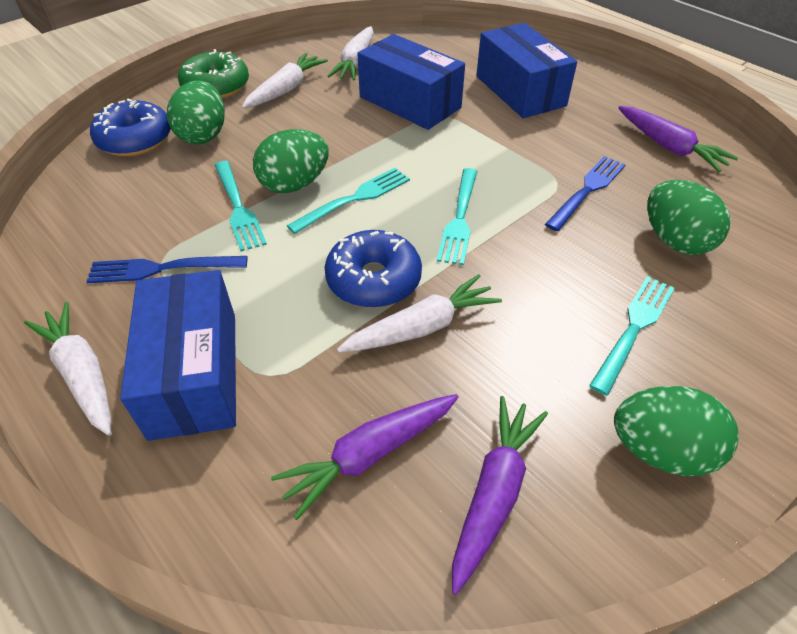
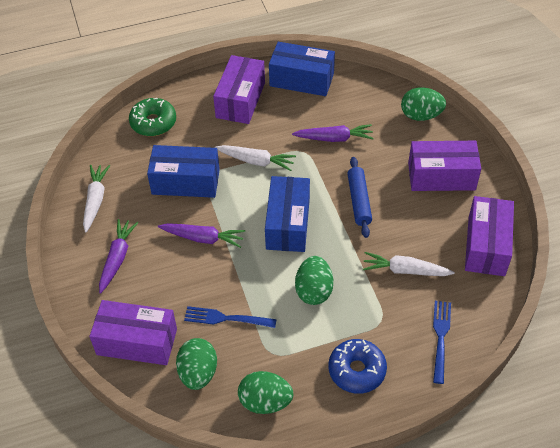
blue donut: [90,98,171,156] [325,230,422,308] = 2 -> [328,339,387,394] = 1
blue rolling pin: none = 0 -> [347,157,372,238] = 1
purple box: none = 0 -> [89,300,177,365] [213,55,265,124] [408,141,481,191] [465,196,514,276] = 4
turquoise fork: [215,161,267,252] [287,168,410,234] [437,168,478,265] [589,276,674,396] = 4 -> none = 0
white carrot: [24,302,112,436] [242,53,328,109] [327,26,374,80] [337,274,502,352] = 4 -> [83,165,110,232] [215,145,296,171] [363,252,455,276] = 3

